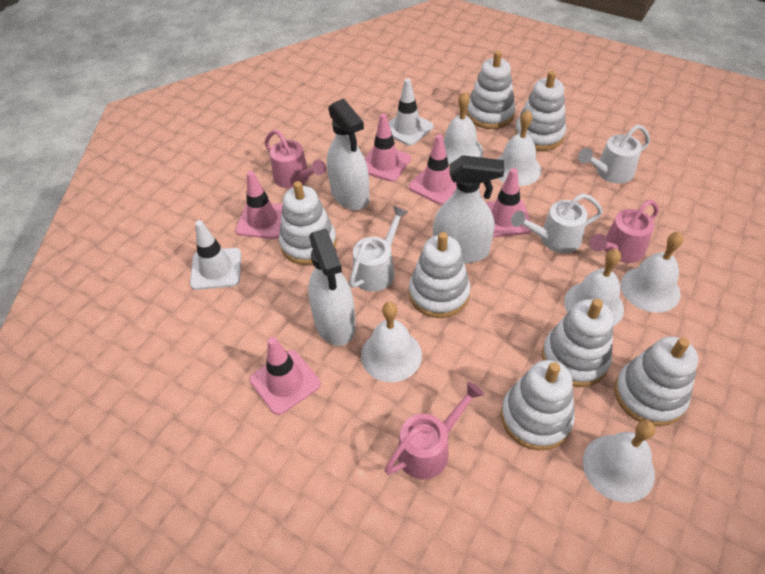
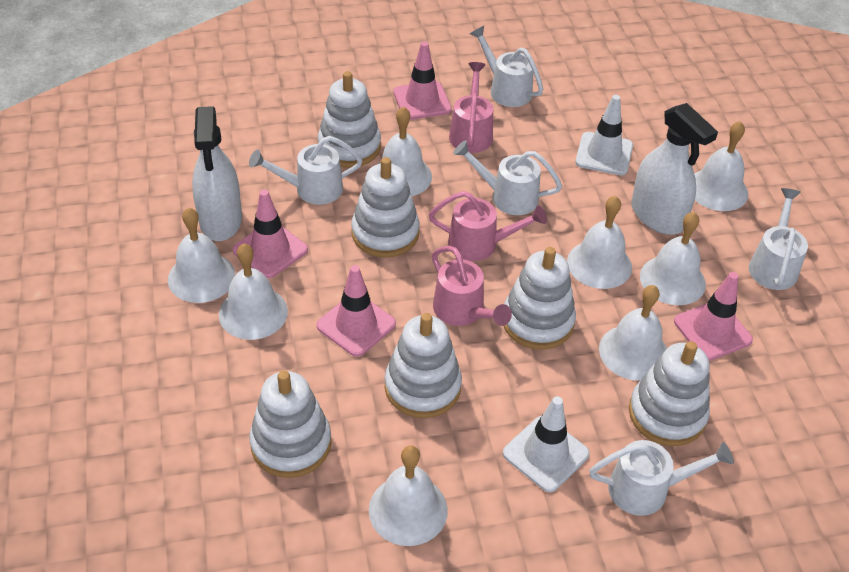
pink traffic cone: [235,171,283,239] [250,337,321,415] [365,113,411,182] [409,134,457,205] [485,168,532,237] = 5 -> [233,190,308,278] [316,265,396,357] [393,42,452,120] [674,272,753,361] = 4
white bell: [361,302,422,382] [443,92,483,165] [497,110,542,186] [564,249,624,326] [583,420,655,503] [621,232,683,313] = 6 -> [168,208,235,303] [219,244,288,340] [369,446,448,546] [378,106,432,196] [567,196,632,289] [599,285,667,381] [640,212,706,305] [694,121,748,211] = 8
white spray bottle: [308,229,356,346] [327,99,370,210] [433,155,504,264] = 3 -> [192,106,242,241] [631,103,718,235] = 2
white stacking toy: [279,181,337,265] [409,232,470,318] [467,51,515,129] [501,360,575,451] [515,71,566,151] [542,299,613,387] [614,336,698,426] = 7 -> [249,371,332,478] [318,71,381,168] [351,157,420,258] [385,313,462,418] [504,247,576,350] [629,341,710,446] = 6
white watering can: [349,206,408,292] [511,193,603,253] [578,124,650,184] = 3 -> [249,136,363,205] [453,140,562,215] [470,26,543,107] [589,440,734,516] [749,188,808,290] = 5

